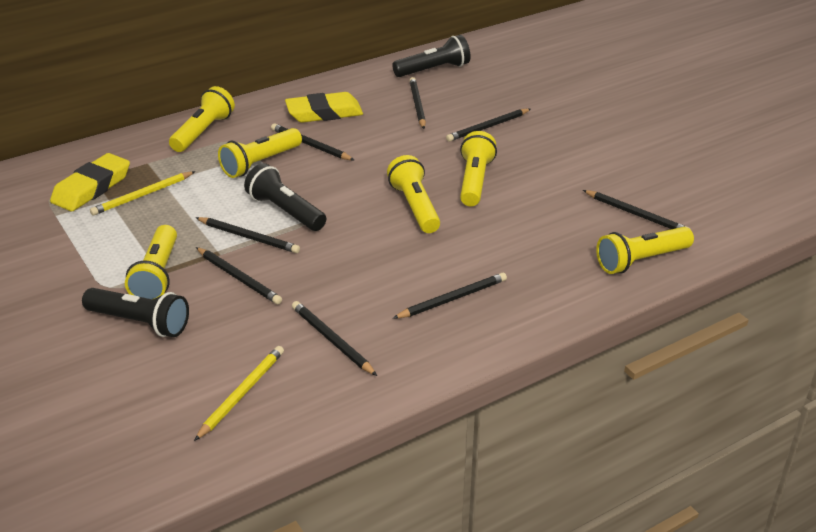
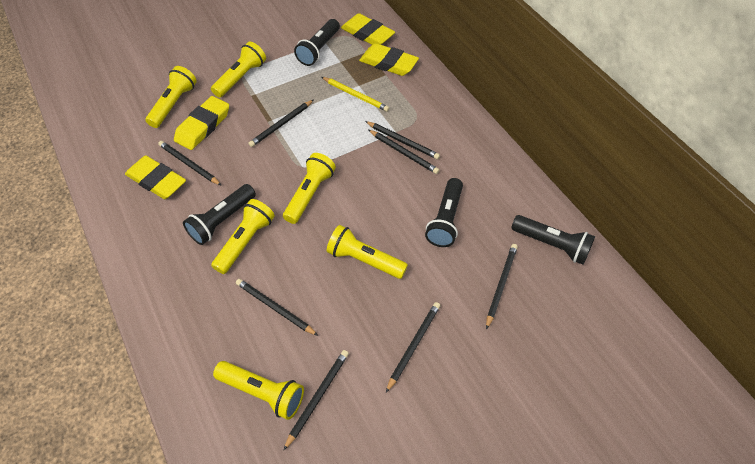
black flashlight: [82,288,189,337] [244,163,326,231] [392,35,471,77] = 3 -> [183,184,256,245] [294,19,340,66] [425,178,463,247] [511,215,595,265] = 4
yellow eraser: [50,153,130,211] [285,92,363,123] = 2 -> [125,156,186,199] [174,96,229,150] [341,13,395,45] [359,43,419,76] = 4
yellow pencil: [90,171,195,215] [194,346,284,441] = 2 -> [322,77,389,112] = 1

